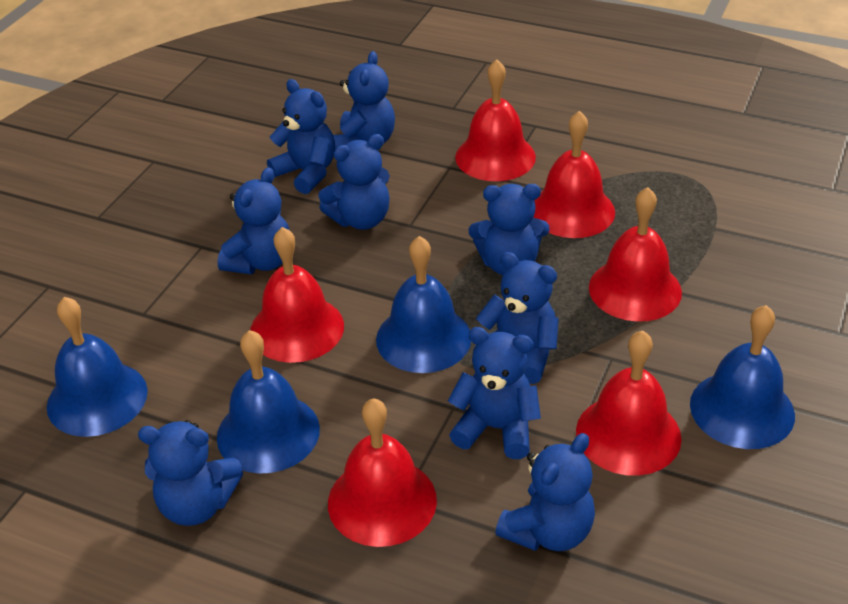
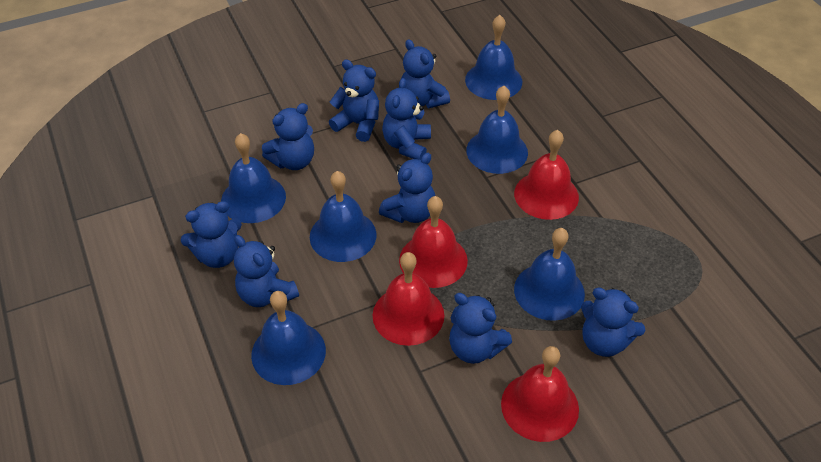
blue bell: [47,297,148,437] [217,330,320,473] [376,236,471,373] [690,305,795,449] = 4 -> [221,133,286,223] [251,291,326,385] [310,171,377,262] [465,15,522,100] [466,86,528,174] [514,228,585,321] = 6
red bell: [250,227,344,363] [328,398,437,547] [455,59,536,181] [534,111,615,238] [576,330,682,476] [589,187,682,322] = 6 -> [373,252,445,346] [399,196,468,288] [501,346,579,442] [514,130,579,220] = 4

